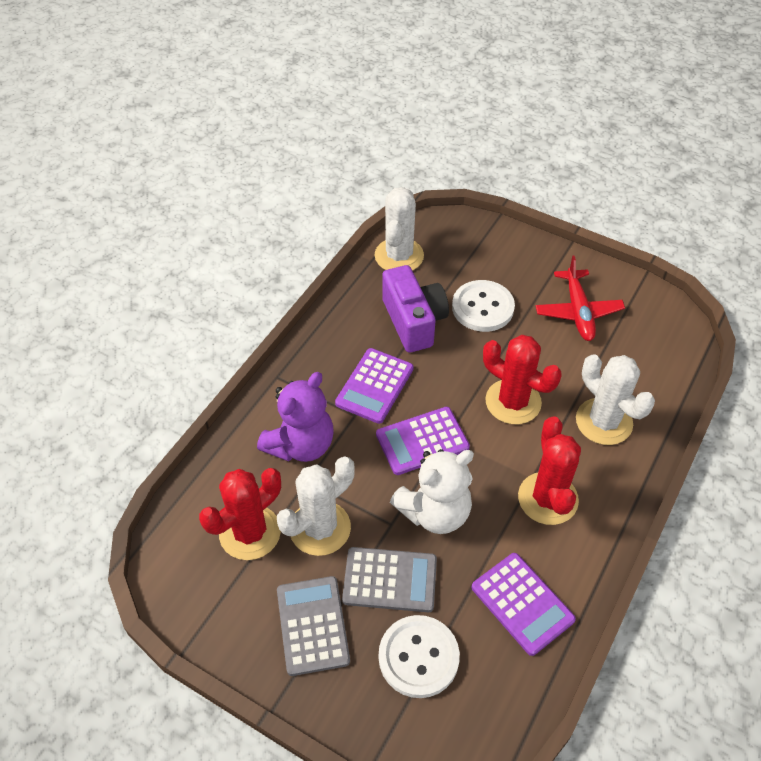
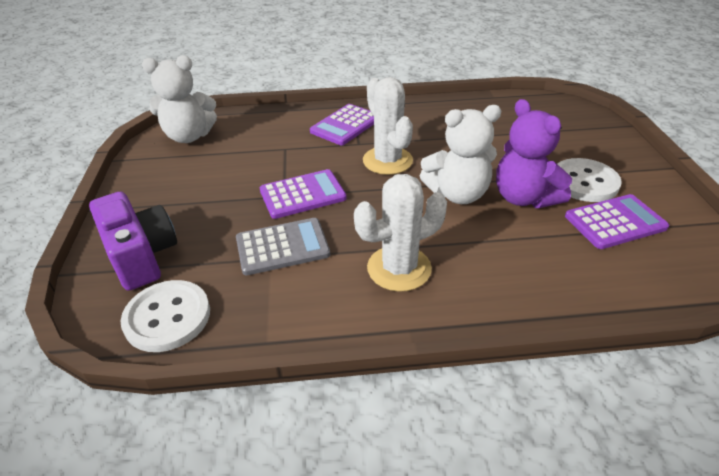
grey calculator: [277,576,350,676] [342,547,437,612] = 2 -> [236,218,330,275] = 1
red cactus: [199,468,281,560] [483,335,562,424] [518,417,581,525] = 3 -> none = 0
red plane: [536,255,625,341] = 1 -> none = 0
white cactus: [277,456,355,556] [374,187,424,271] [576,354,655,445] = 3 -> [354,174,447,292] [363,77,413,175] = 2
white teddy bear: [390,449,474,534] = 1 -> [142,55,217,143] [420,105,501,204] = 2

